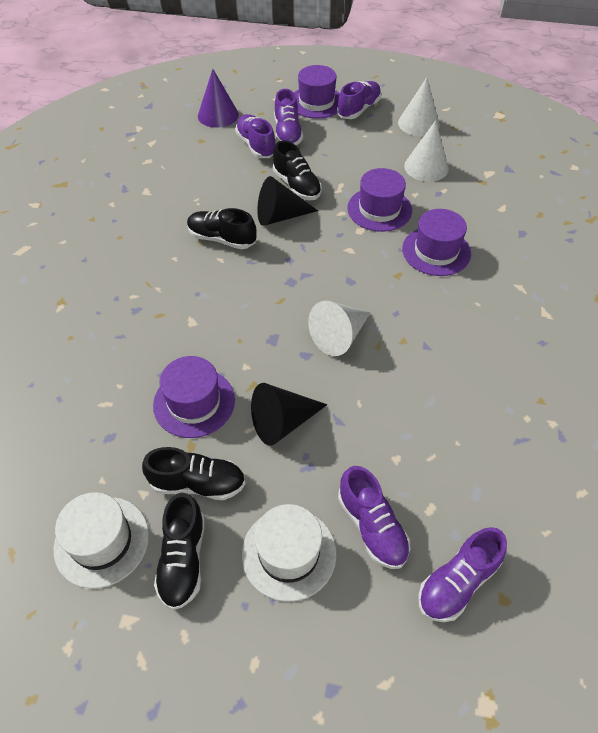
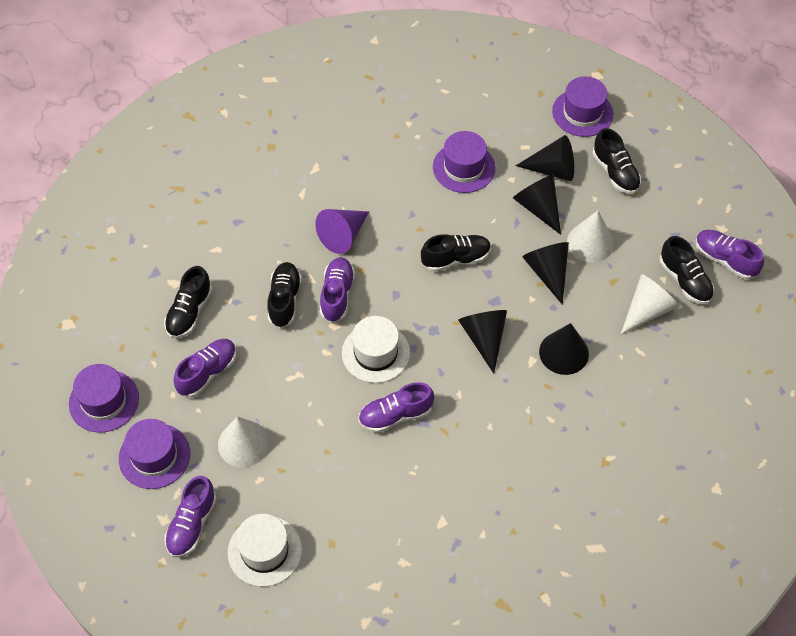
black cone: [251,383,327,445] [257,176,318,226] = 2 -> [458,310,507,373] [513,174,561,235] [516,135,574,181] [523,242,569,305] [539,323,589,375] = 5
black shoe: [142,447,246,500] [154,493,205,610] [187,208,257,249] [273,141,322,200] = 4 -> [164,266,212,338] [267,262,302,328] [421,234,491,272] [592,128,641,194] [660,236,714,304] = 5

